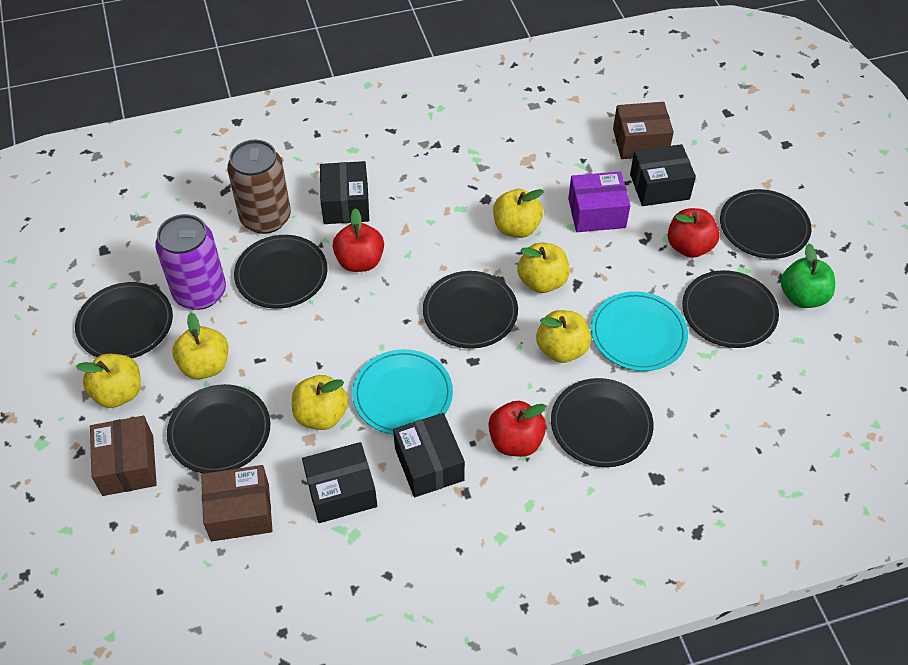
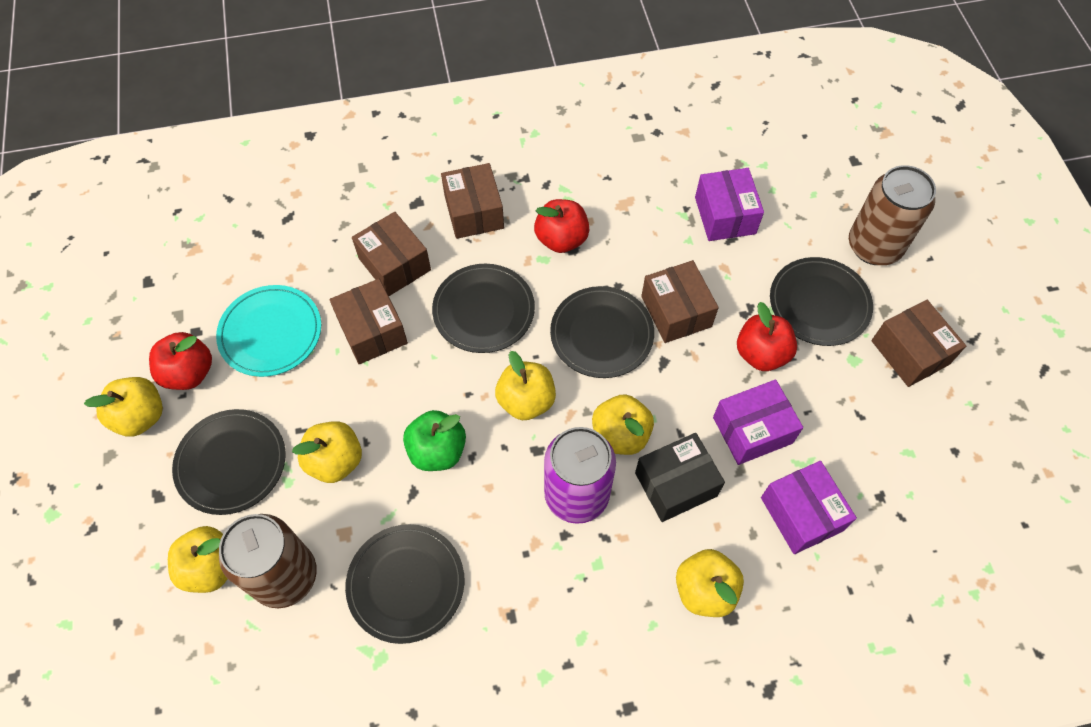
black box: [302,442,377,523] [320,161,369,224] [393,413,465,497] [630,144,696,206] = 4 -> [635,433,725,522] = 1
black plate: [75,282,173,358] [167,384,270,473] [234,235,328,309] [423,271,518,349] [551,378,654,467] [682,270,779,348] [720,189,812,259] = 7 -> [172,409,286,515] [345,524,465,644] [432,264,535,353] [550,286,654,378] [770,257,873,346] = 5
brown box: [90,416,157,496] [201,465,273,541] [613,102,674,159] = 3 -> [330,279,408,364] [352,212,431,296] [441,163,504,239] [641,260,719,343] [871,300,966,387] = 5
brown can: [227,140,291,234] = 1 -> [219,514,317,608] [849,165,936,265] = 2
purple box: [568,171,630,232] = 1 -> [695,168,764,241] [713,379,803,465] [761,461,857,554] = 3
turquoise plate: [352,349,453,435] [591,291,688,371] = 2 -> [216,285,321,377] = 1

